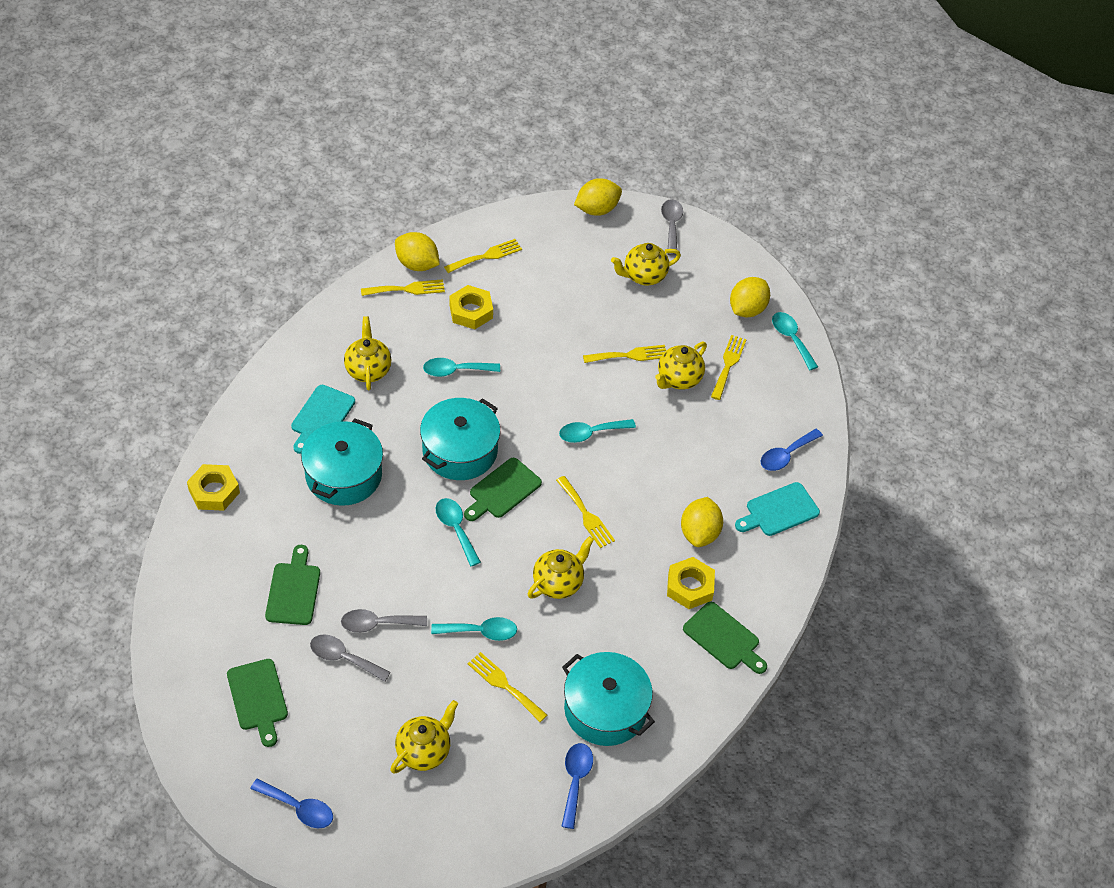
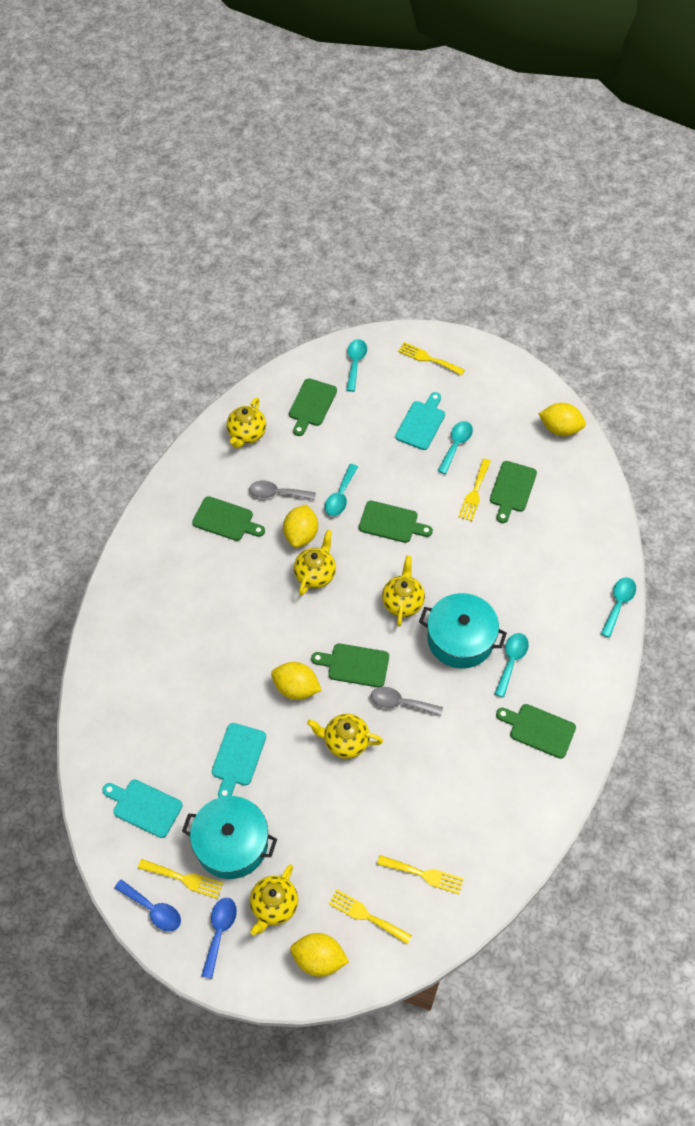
blue spoon: [250,779,333,828] [561,743,593,829] [761,429,823,471] = 3 -> [114,879,181,931] [201,898,237,979] = 2
green cutting board: [227,659,288,747] [265,545,320,625] [464,458,542,521] [683,602,767,674] = 4 -> [192,496,265,541] [289,378,337,436] [311,644,389,687] [359,501,433,543] [490,461,537,523] [496,704,576,759] = 6
grey spoon: [310,634,391,682] [341,609,427,633] [661,199,683,256] = 3 -> [249,481,316,500] [371,687,443,716] = 2
turquoise cutting board: [291,385,355,454] [735,482,820,536] = 2 -> [102,780,183,838] [212,723,266,797] [395,392,445,450] = 3
turquoise pot: [301,419,383,506] [420,398,500,480] [562,652,655,746] = 3 -> [182,796,277,879] [419,593,507,669] = 2
yellow fork: [361,279,445,296] [444,239,522,273] [468,652,547,722] [556,476,615,548] [583,345,666,363] [711,335,747,400] = 6 -> [138,859,223,899] [328,889,412,944] [377,855,464,894] [398,342,465,376] [458,459,491,521] = 5
yellow nut: [187,464,240,511] [449,285,493,329] [667,557,715,609] = 3 -> none = 0

